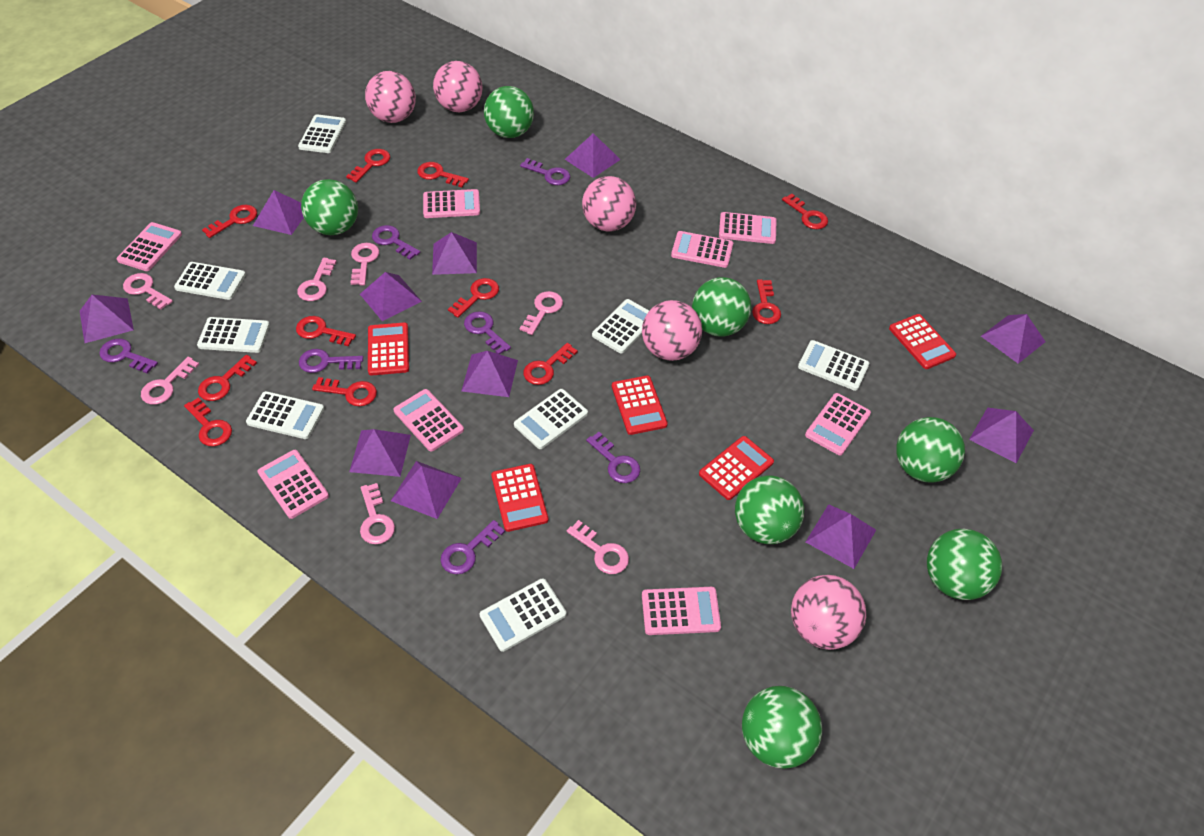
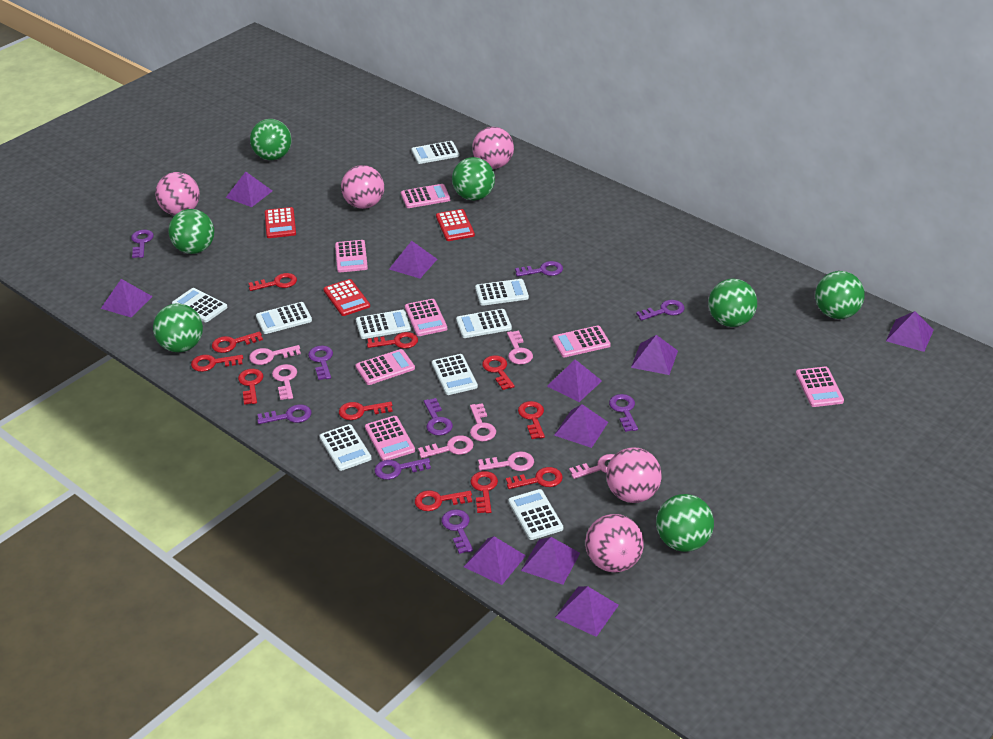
pink calculator: [117,222,182,271] [257,450,329,519] [393,389,464,452] [423,189,480,218] [642,587,721,635] [671,231,733,268] [719,212,777,244] [805,393,871,455] = 8 -> [335,240,368,272] [355,349,415,385] [365,416,415,461] [401,184,450,208] [405,299,447,336] [552,326,611,357] [796,366,844,407] = 7
purple key: [99,338,158,374] [299,349,363,373] [372,225,420,260] [441,520,505,574] [464,311,511,354] [520,158,570,185] [586,432,640,483] = 7 -> [131,230,154,258] [257,404,311,424] [308,345,333,380] [375,458,431,480] [424,398,453,436] [442,509,473,554] [515,261,563,277] [609,394,638,432] [636,300,684,321] = 9
purple pyramid: [80,295,134,343] [253,190,304,235] [349,429,411,477] [360,272,422,321] [391,461,462,519] [432,232,477,275] [462,351,518,397] [565,133,621,178] [806,504,876,569] [969,408,1034,463] [981,314,1045,364] = 11 -> [101,279,153,317] [226,172,272,207] [389,241,437,278] [464,536,526,585] [521,537,580,584] [547,359,602,402] [554,404,608,448] [555,586,619,637] [631,335,678,375] [886,311,934,352] = 10
red calculator: [368,322,409,376] [491,464,548,532] [612,375,668,435] [699,436,774,500] [889,314,956,369] = 5 -> [265,207,296,238] [323,279,370,316] [436,209,475,241] = 3
white calculator: [174,262,246,300] [197,317,270,353] [246,391,324,439] [298,114,346,153] [480,578,566,652] [514,389,588,449] [592,299,649,354] [798,340,869,391] = 8 -> [172,288,228,322] [256,302,312,334] [319,424,372,471] [356,310,411,339] [412,141,459,164] [432,354,478,395] [456,309,512,338] [475,279,529,306] [508,489,563,540] = 9

